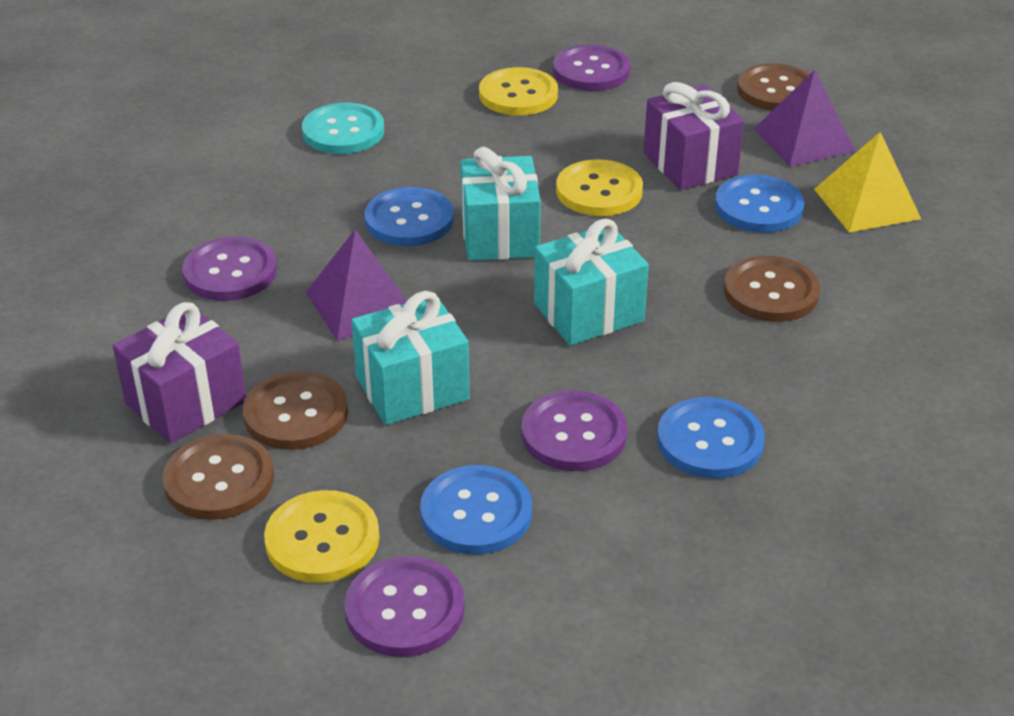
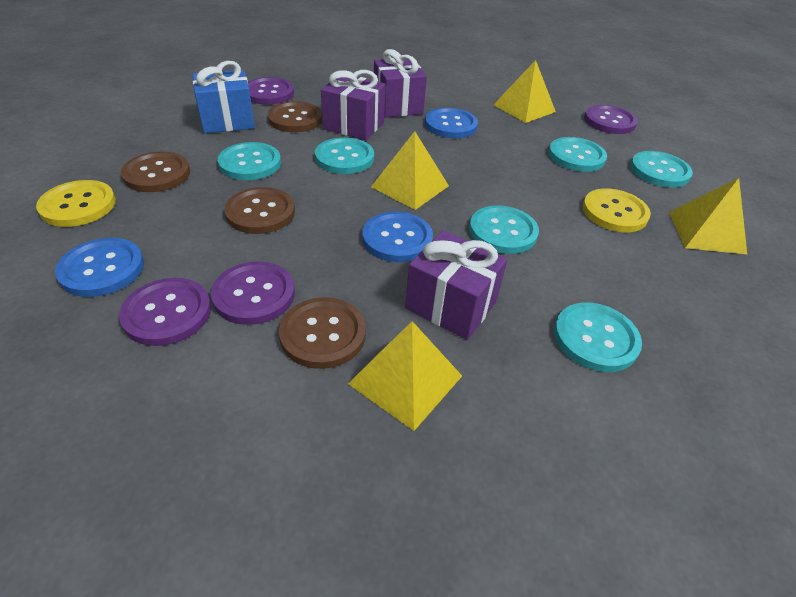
blue button: [364,187,454,246] [420,465,532,555] [657,397,765,479] [715,175,804,233] = 4 -> [55,238,144,297] [362,212,433,262] [425,108,478,138] = 3
blue gift: none = 0 -> [193,61,255,133] = 1
purple gift: [113,302,246,444] [644,82,744,190] = 2 -> [321,70,386,140] [374,49,427,117] [405,230,508,340] = 3
purple pyramid: [306,229,407,341] [754,70,856,166] = 2 -> none = 0
turquoise button: [302,103,384,154] = 1 -> [218,142,281,180] [315,137,374,174] [469,205,539,254] [549,137,607,172] [554,303,642,372] [630,151,693,187] = 6
turquoise gift: [351,291,470,425] [461,147,541,261] [534,218,649,345] = 3 -> none = 0
yellow button: [264,490,380,583] [479,67,558,116] [556,159,643,216] = 3 -> [36,180,116,227] [582,188,651,232] = 2
yellow pyramid: [814,132,921,232] = 1 -> [348,321,462,431] [371,131,449,210] [493,60,556,123] [669,178,747,254] = 4

